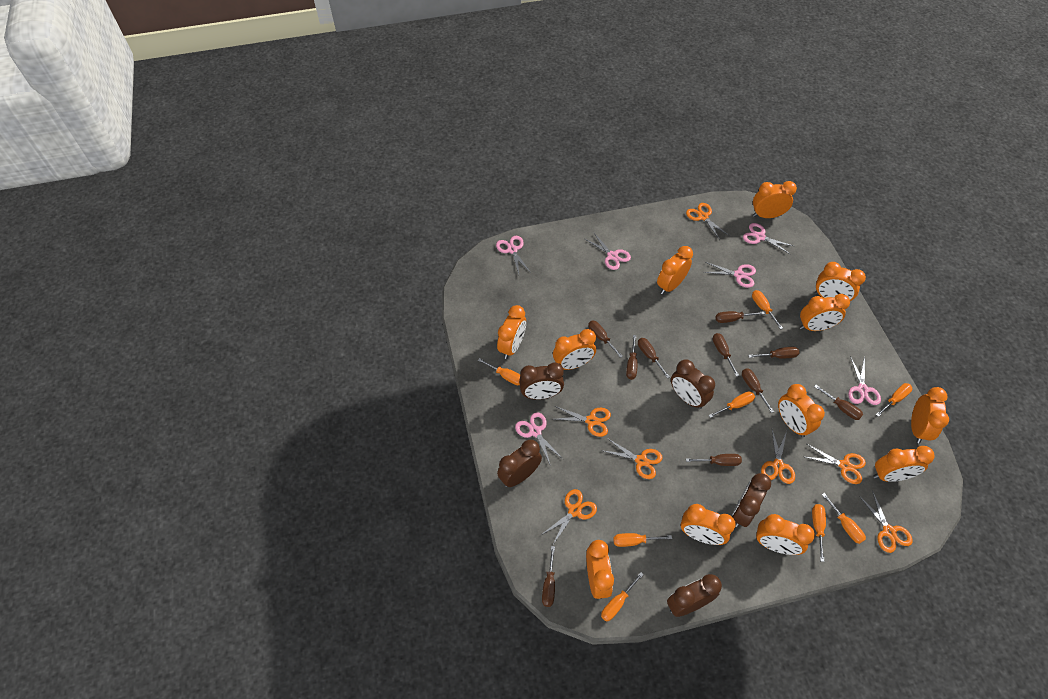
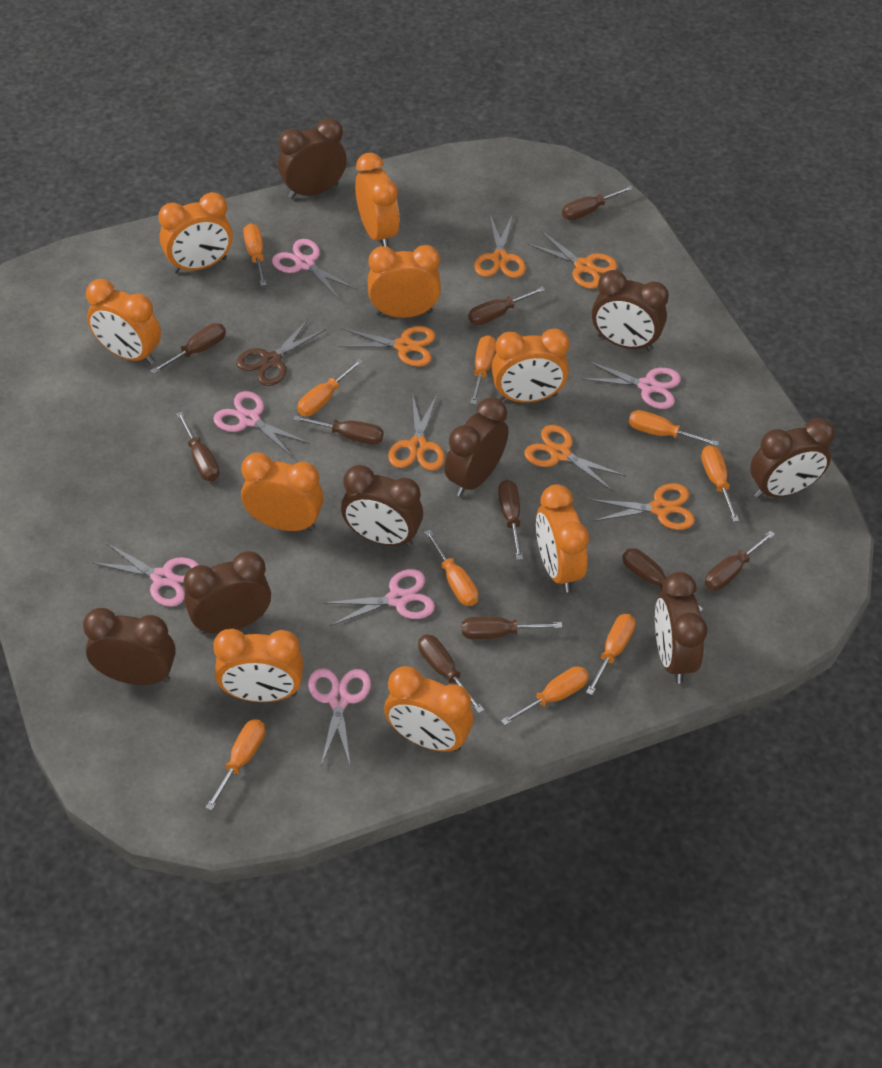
brown clock: [497,439,542,487] [519,363,564,400] [667,574,722,617] [671,359,715,409] [732,473,771,527] = 5 -> [83,608,176,685] [184,551,271,634] [278,118,347,199] [341,465,423,547] [444,397,509,497] [592,270,669,351] [655,572,707,684] [750,418,835,498] = 8
brown scissors: none = 0 -> [236,319,326,386] = 1
orange clock: [497,305,526,359] [553,329,596,370] [586,540,614,599] [657,246,693,295] [681,504,736,545] [753,181,797,218] [756,514,815,555] [778,384,825,437] [800,294,850,331] [815,262,866,301] [873,446,935,482] [911,387,949,444] = 12 -> [86,279,161,365] [158,192,233,273] [213,629,303,702] [241,452,324,531] [355,153,400,247] [368,245,441,318] [384,666,473,752] [492,328,569,403] [536,484,589,592] = 9
orange scissors: [541,489,597,546] [553,406,611,437] [601,438,662,479] [686,203,730,240] [761,430,795,484] [805,444,866,484] [859,490,913,553] = 7 -> [338,326,435,367] [388,393,445,471] [474,215,526,278] [524,425,626,491] [527,231,617,289] [589,483,695,530] = 6
orange screwdriver: [478,358,520,385] [601,572,644,622] [613,533,672,547] [709,391,755,418] [752,290,783,330] [812,504,826,562] [822,493,866,544] [876,383,912,417] = 8 -> [205,719,265,811] [243,223,267,286] [297,358,363,416] [424,530,478,606] [470,335,496,404] [501,666,589,725] [586,614,636,695] [629,410,719,446] [701,445,739,522] = 9

